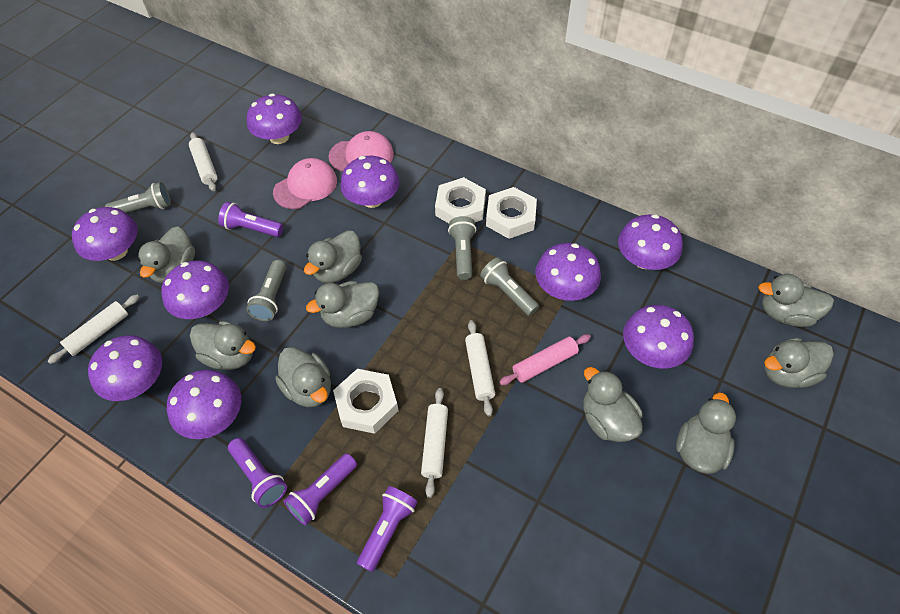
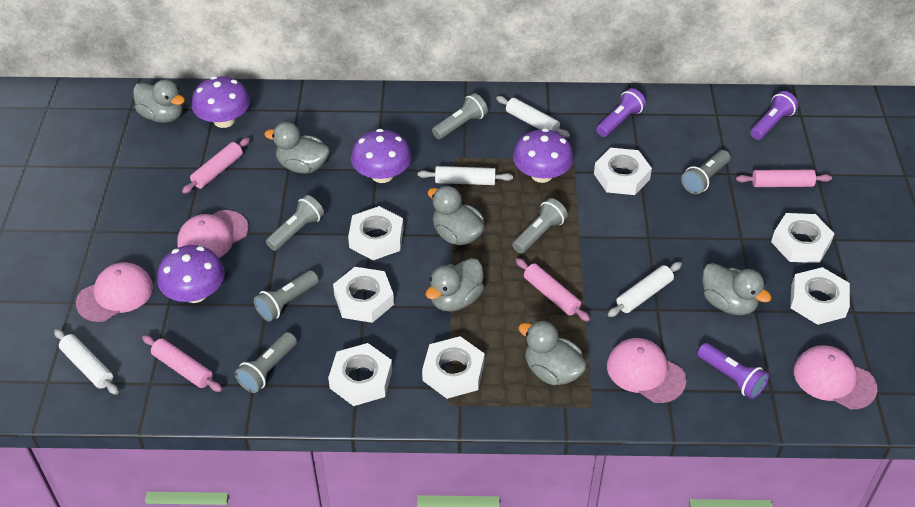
grey duck: [138,226,195,283] [190,321,256,370] [275,347,331,407] [304,230,362,283] [306,281,379,328] [583,367,643,442] [676,392,736,474] [758,274,834,327] [764,338,834,388] = 9 -> [133,79,185,123] [264,122,330,174] [426,258,484,311] [428,186,485,245] [518,320,587,385] [703,263,771,315] = 6
grey flashlight: [105,182,171,213] [246,260,286,321] [448,216,476,280] [480,257,539,316] = 4 -> [235,332,297,393] [254,270,319,321] [266,195,324,251] [432,93,488,139] [512,198,568,254] [681,150,730,194] = 6
pink cap: [273,158,337,209] [328,131,394,171] = 2 -> [76,262,153,322] [177,210,249,258] [607,338,686,403] [794,345,877,409] = 4
pink rolling pin: [499,334,591,385] = 1 -> [142,335,222,392] [182,138,250,194] [516,258,590,322] [736,170,832,187] = 4
purple flashlight: [218,202,283,237] [228,438,287,508] [284,453,357,525] [357,486,417,572] = 4 -> [596,88,646,137] [698,343,769,399] [750,91,798,140] = 3
purple mushroom: [72,207,138,261] [88,335,162,401] [162,261,229,319] [167,370,241,439] [247,94,302,144] [340,156,399,208] [536,243,601,301] [618,214,683,270] [623,305,694,368] = 9 -> [157,245,225,303] [192,76,250,128] [351,129,412,183] [513,128,574,183] = 4
white nut: [333,369,398,434] [435,177,486,223] [486,187,537,239] = 3 -> [328,343,393,406] [333,267,394,323] [348,206,404,260] [422,336,485,399] [594,148,652,195] [771,213,835,263] [790,267,850,325] = 7

